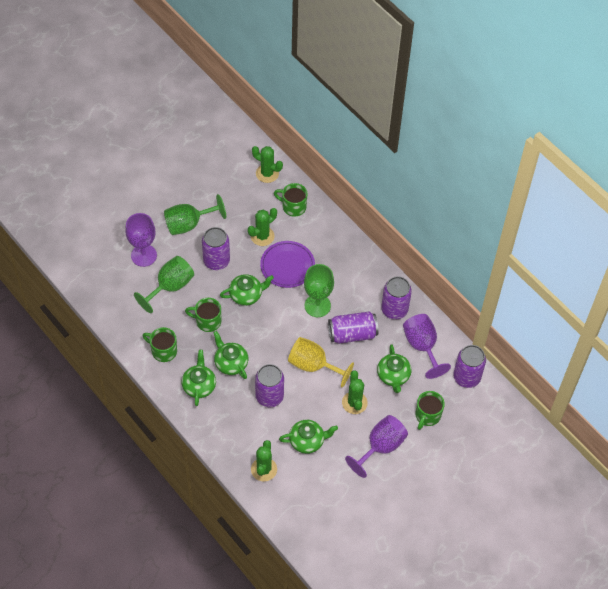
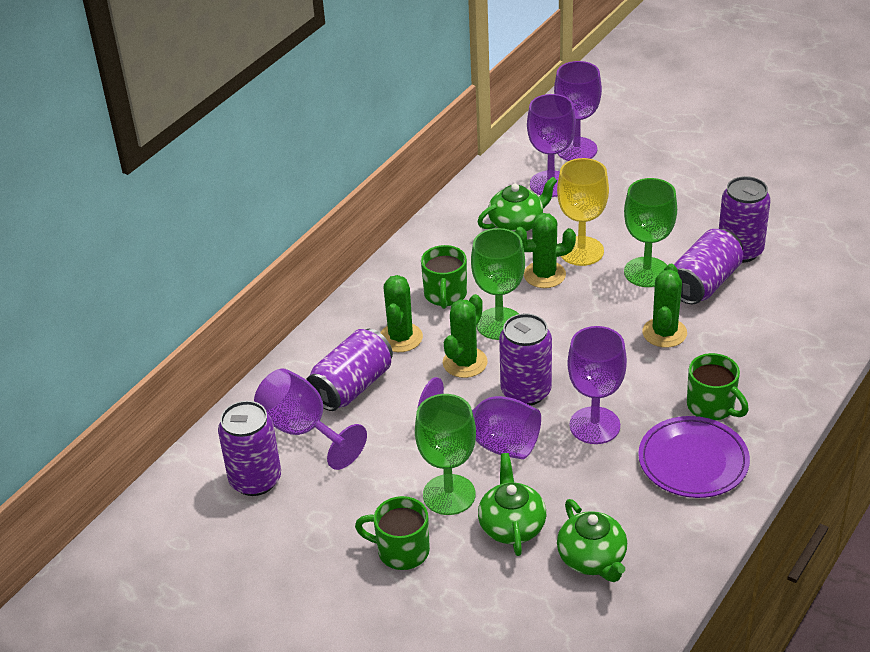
green mug: [142,327,177,362] [185,298,221,332] [274,183,308,217] [415,391,445,430] = 4 -> [355,496,430,570] [421,245,467,309] [687,353,749,420] = 3
green teapot: [182,350,216,406] [213,331,248,379] [220,274,274,306] [279,420,338,454] [377,344,411,393] = 5 -> [477,177,557,232] [478,453,546,556] [557,499,627,582] = 3
purple goblet: [125,213,157,267] [345,415,408,478] [403,314,451,379] = 3 -> [254,369,367,470] [417,377,541,459] [527,94,576,197] [554,61,602,161] [567,326,627,444] = 5

